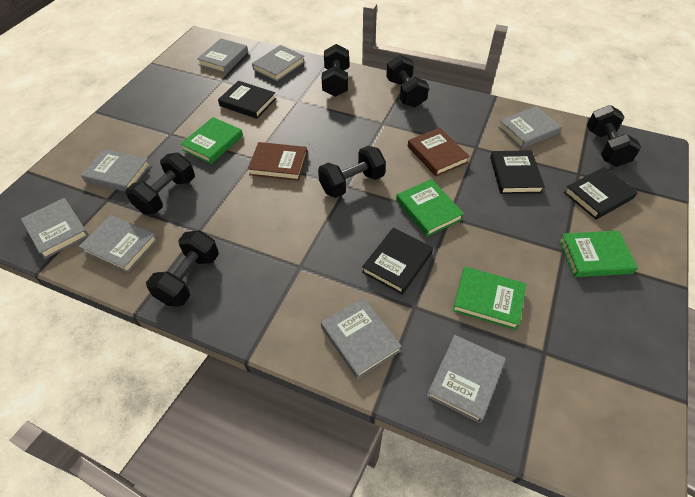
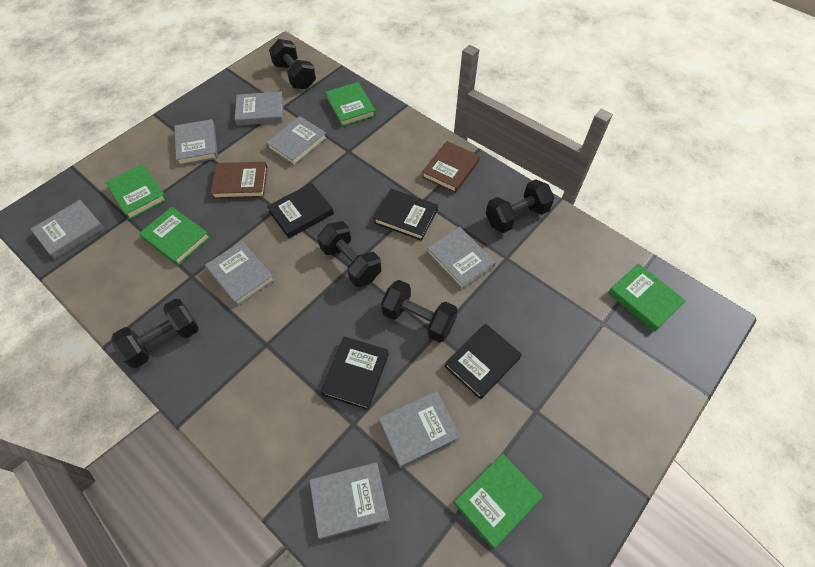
black dumbbell: [126,153,195,214] [146,230,219,306] [318,146,386,198] [322,44,349,97] [386,55,429,108] [587,105,641,167] = 6 -> [111,298,199,368] [269,39,316,89] [318,221,381,287] [381,280,458,343] [486,179,554,233] = 5
green book: [180,117,243,164] [396,179,464,237] [452,267,526,330] [559,231,638,277] = 4 -> [105,164,167,220] [139,207,210,265] [325,82,376,127] [454,454,543,549] [608,263,686,332] = 5

